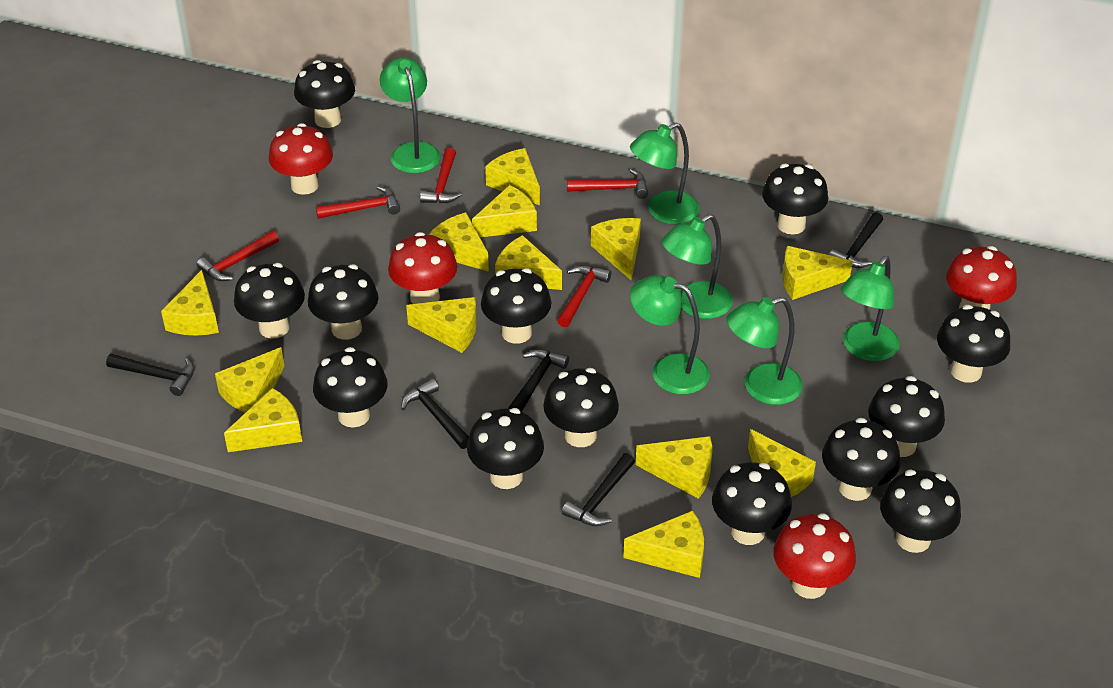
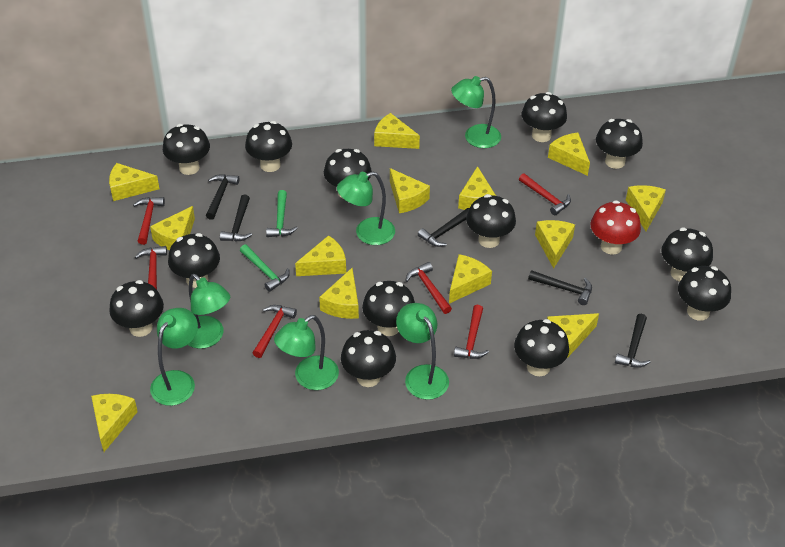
green hammer: none = 0 -> [240,244,290,292] [266,190,298,237] = 2
red hammer: [197,231,279,281] [316,186,400,219] [420,148,462,204] [557,265,611,327] [567,169,648,199] = 5 -> [133,197,165,245] [135,246,167,289] [253,305,297,358] [405,262,452,314] [454,305,489,359] [519,173,571,215] = 6
red mushroom: [269,123,333,195] [388,232,457,304] [773,513,856,599] [946,246,1017,310] = 4 -> [590,200,641,255] = 1

